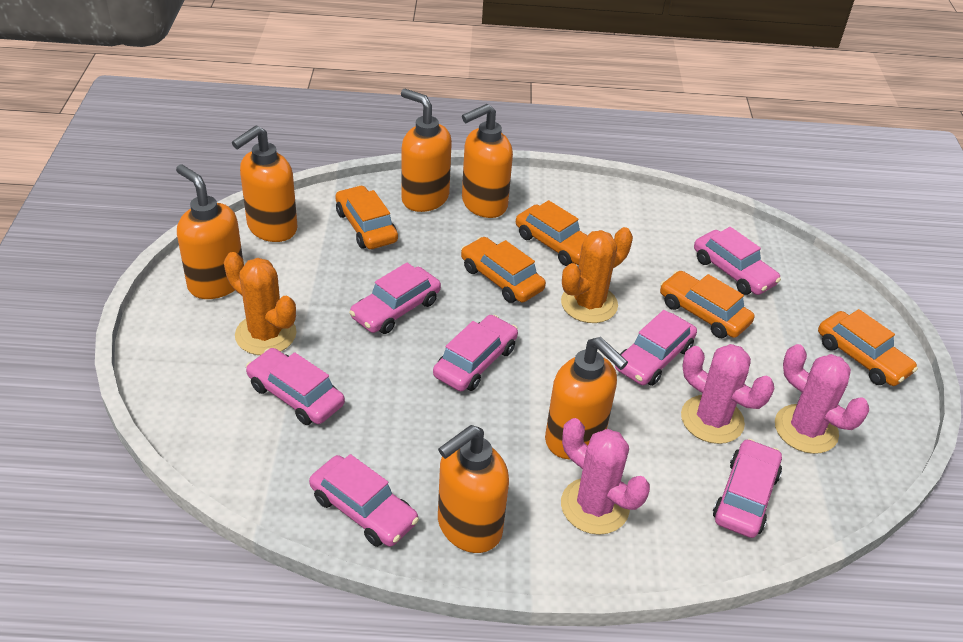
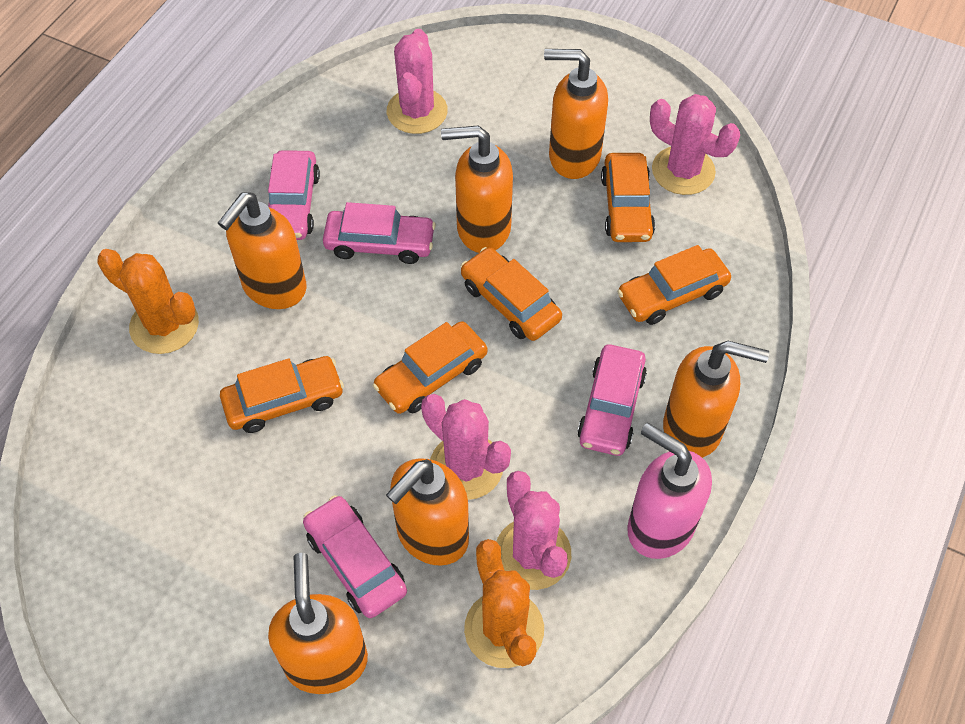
pink cactus: [561,418,650,535] [681,344,775,444] [775,344,869,454] = 3 -> [387,29,448,134] [421,394,511,500] [496,471,571,590] [650,94,740,195] = 4
pink car: [246,348,345,425] [309,454,419,547] [349,262,441,334] [433,315,518,391] [615,310,697,386] [694,227,781,295] [713,439,782,538] = 7 -> [268,150,320,240] [303,495,407,618] [323,202,436,264] [577,344,647,456] = 4
pink soap dispenser: none = 0 -> [627,423,712,559] = 1

